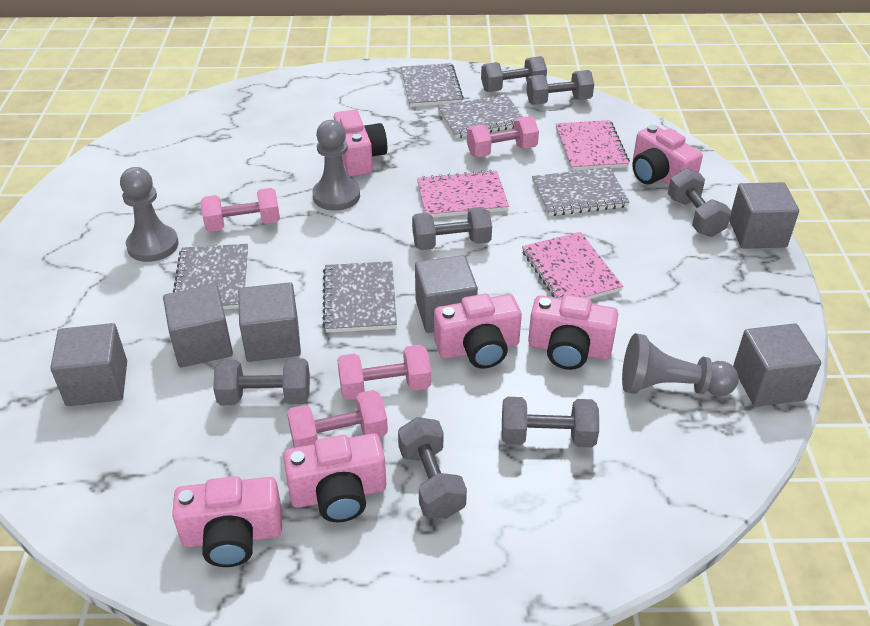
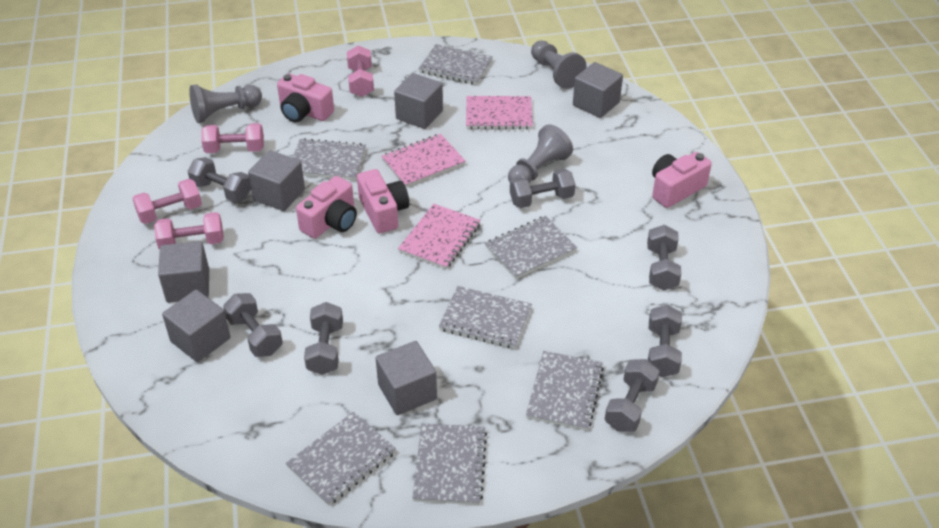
grey notebook: [173,244,248,309] [322,261,397,333] [401,63,464,107] [438,94,523,138] [532,167,630,216] = 5 -> [286,412,396,506] [293,138,366,180] [413,423,487,505] [419,44,493,85] [439,286,532,349] [485,216,577,279] [526,351,604,431] = 7
pink camera: [172,476,282,567] [283,433,386,522] [334,110,387,177] [434,294,522,369] [528,295,618,370] [632,125,703,185] = 6 -> [277,73,334,122] [296,176,357,239] [357,169,409,233] [652,152,712,208] = 4

